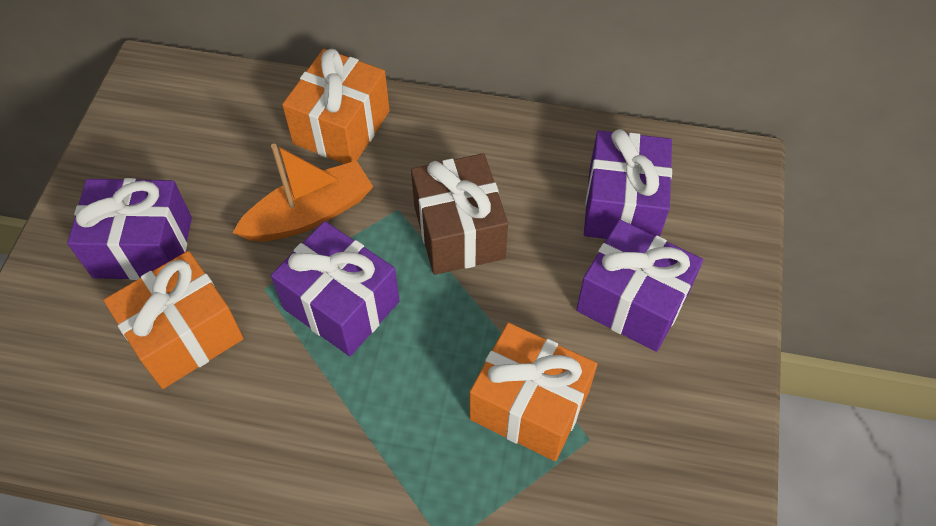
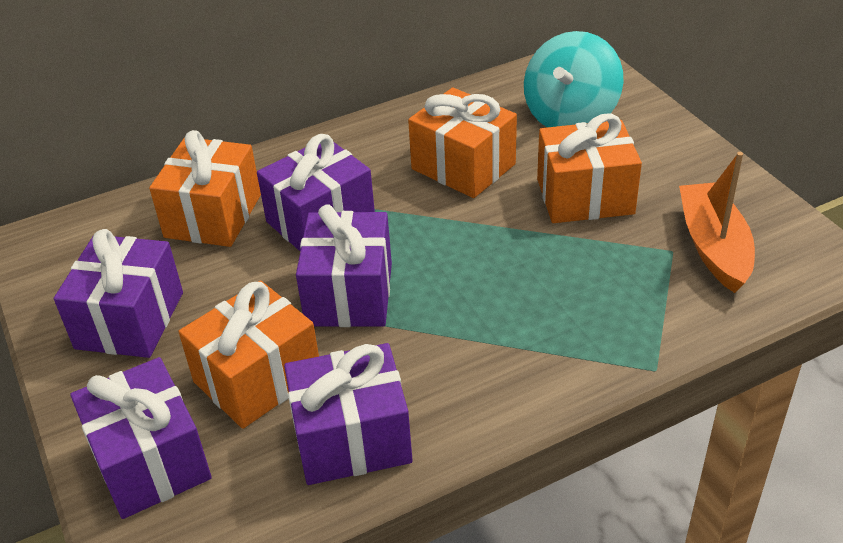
brown gift: [411,153,508,275] = 1 -> none = 0
orange gift: [103,251,244,389] [282,49,390,164] [469,323,597,461] = 3 -> [149,130,261,247] [179,281,319,429] [408,87,517,198] [537,113,642,223] = 4
purple gift: [67,178,192,280] [271,221,400,356] [576,220,703,352] [584,129,672,239] = 4 -> [54,229,183,358] [70,357,212,519] [257,134,375,251] [284,343,413,485] [296,204,392,327] = 5
turquoise spinning top: none = 0 -> [524,31,624,127] = 1

